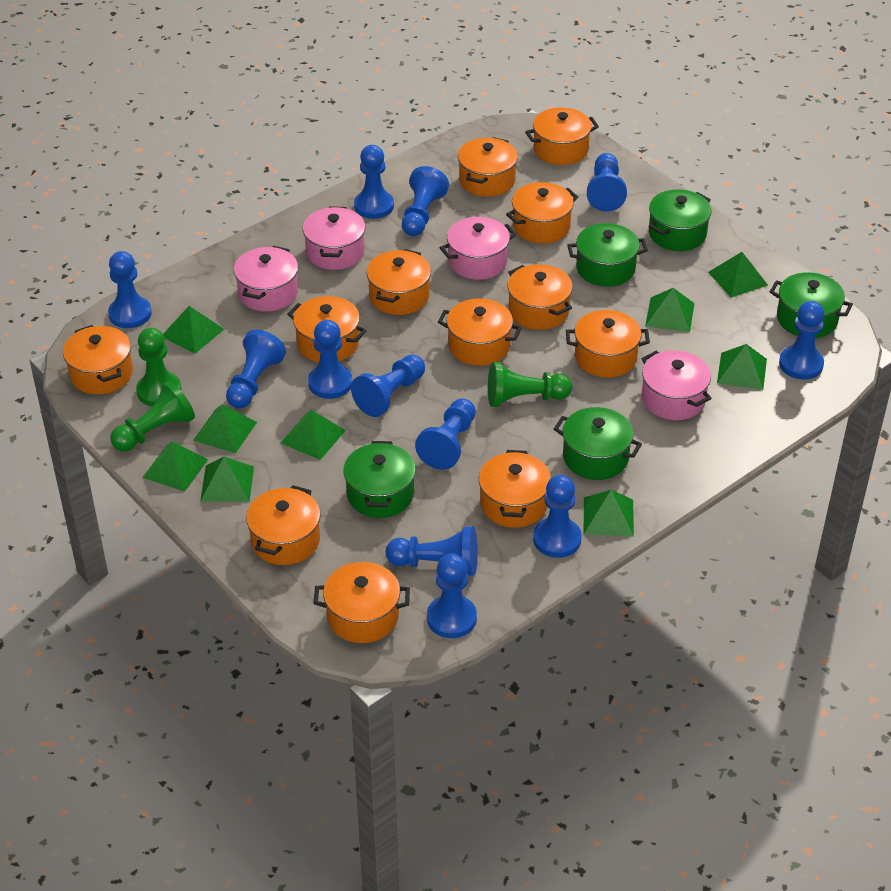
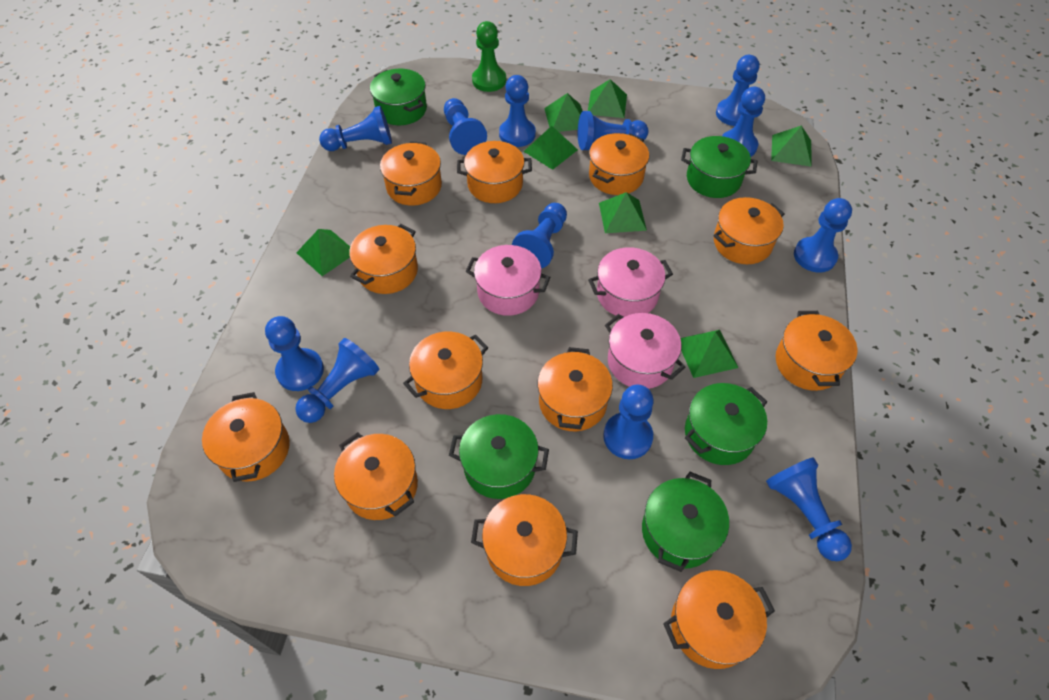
green pawn: [110,381,195,452] [136,328,182,406] [488,362,572,407] = 3 -> [472,21,506,92] = 1
green pyramid: [142,441,209,492] [163,306,224,354] [193,404,257,453] [200,457,254,502] [281,410,346,460] [584,490,634,537] [645,288,695,332] [708,252,768,298] [717,344,767,390] = 9 -> [296,229,350,276] [523,126,578,170] [544,93,582,132] [588,79,627,118] [599,192,647,233] [680,330,738,378] [771,126,811,166] = 7
pink pot: [234,246,298,312] [303,206,365,270] [440,217,517,280] [641,350,712,420] = 4 -> [465,245,551,316] [588,247,673,317] [605,313,685,389] = 3

